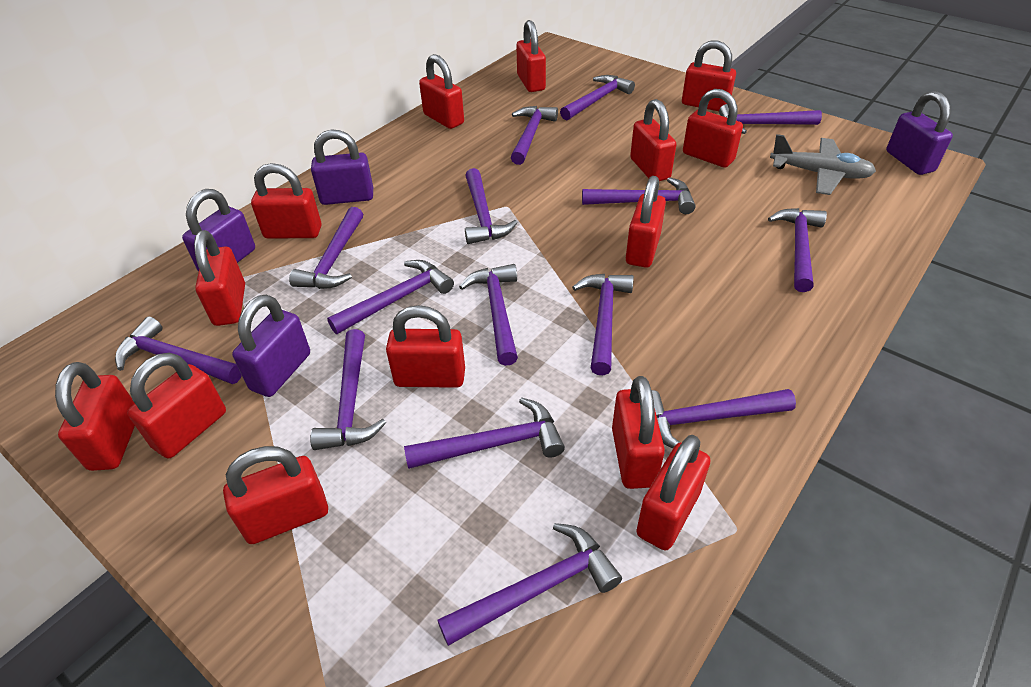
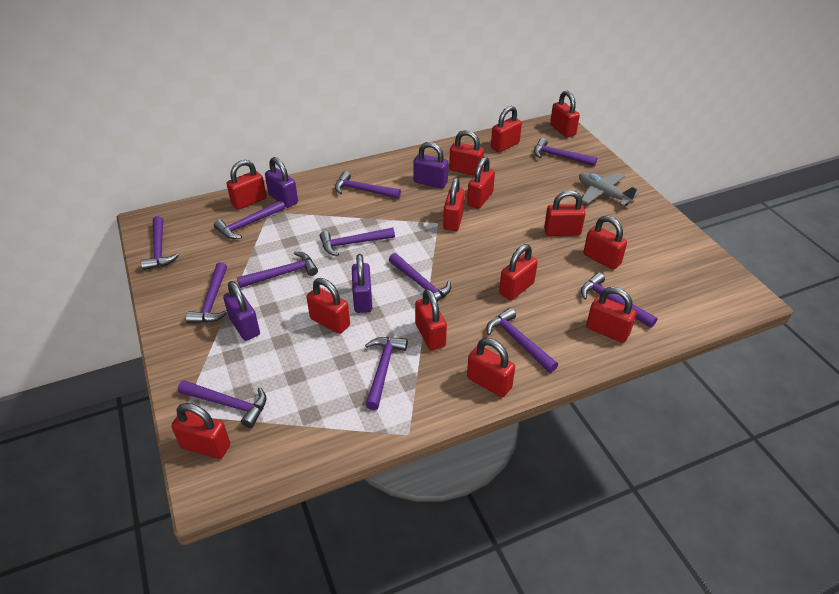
purple hammer: [115,316,242,384] [289,207,363,289] [310,329,386,450] [327,260,454,334] [404,397,565,469] [437,523,622,646] [459,264,518,366] [465,168,518,244] [511,106,558,165] [560,75,635,120] [572,274,634,375] [582,177,696,214] [652,389,796,448] [719,104,822,134] [768,208,827,292] = 15 -> [141,216,179,270] [178,380,266,428] [186,262,228,323] [214,200,285,239] [237,252,318,288] [320,228,395,256] [335,171,401,199] [365,337,408,410] [389,253,451,302] [486,308,558,373] [534,138,597,166] [581,272,657,328] = 12

